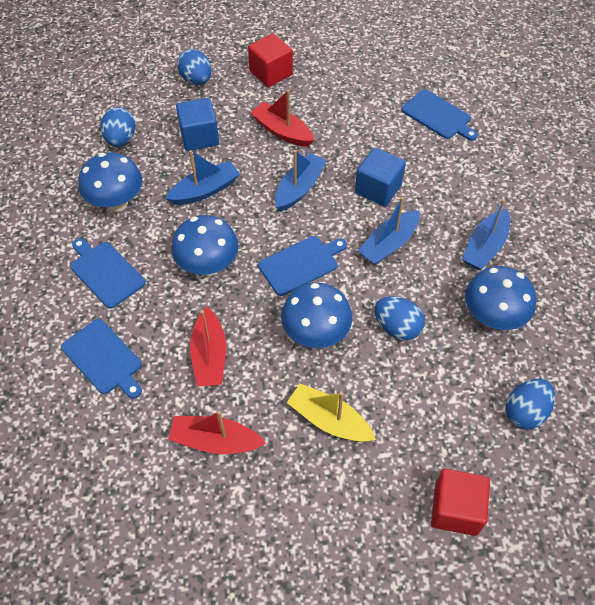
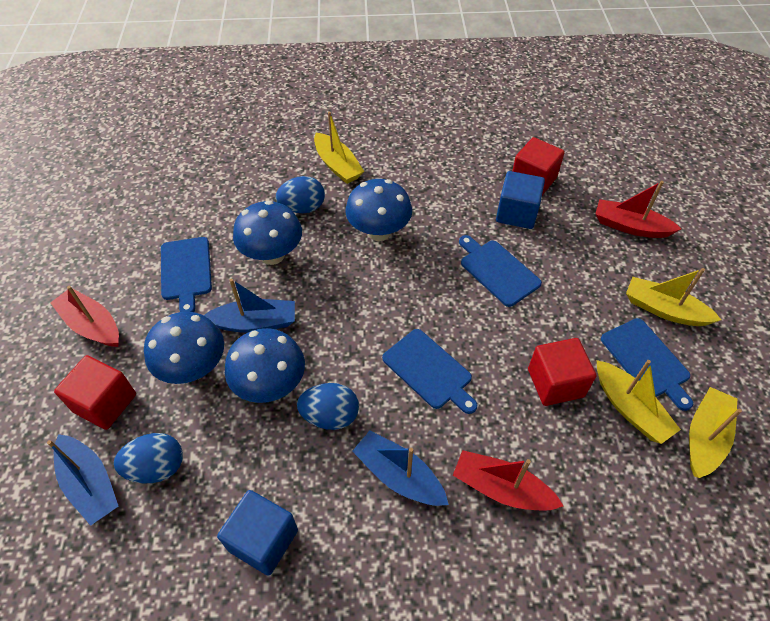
blue boat: [165,150,240,205] [275,150,327,211] [358,197,420,265] [462,199,510,270] = 4 -> [47,434,118,526] [203,279,295,333] [352,431,449,506] = 3
blue egg: [101,107,135,147] [177,49,211,85] [375,296,425,340] [505,379,555,429] = 4 -> [114,433,183,483] [276,176,325,213] [297,383,359,430] = 3
red cube: [248,33,293,87] [431,469,490,536] = 2 -> [54,355,136,430] [512,137,565,195] [528,338,596,406] = 3
yellow boat: [287,384,376,442] = 1 -> [314,112,364,184] [597,360,681,444] [626,268,721,326] [689,387,742,478] = 4

